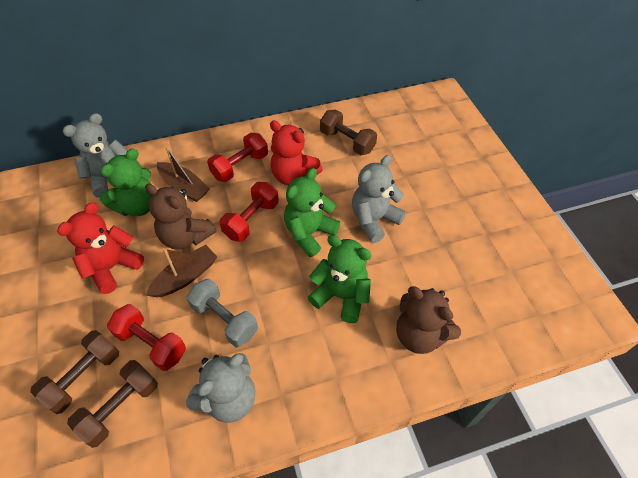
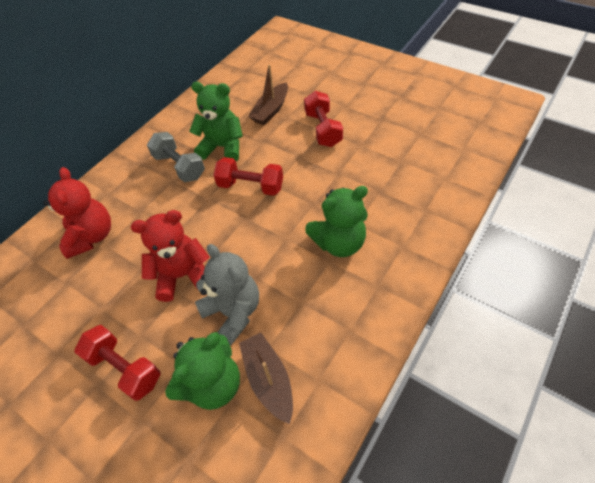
brown dumbbell: [30,330,119,414] [67,360,158,448] [320,110,377,155] = 3 -> none = 0
brown teddy bear: [145,184,216,249] [396,287,461,354] = 2 -> none = 0
grey teddy bear: [63,113,128,198] [186,353,256,423] [352,155,406,243] = 3 -> [195,244,259,346] = 1

